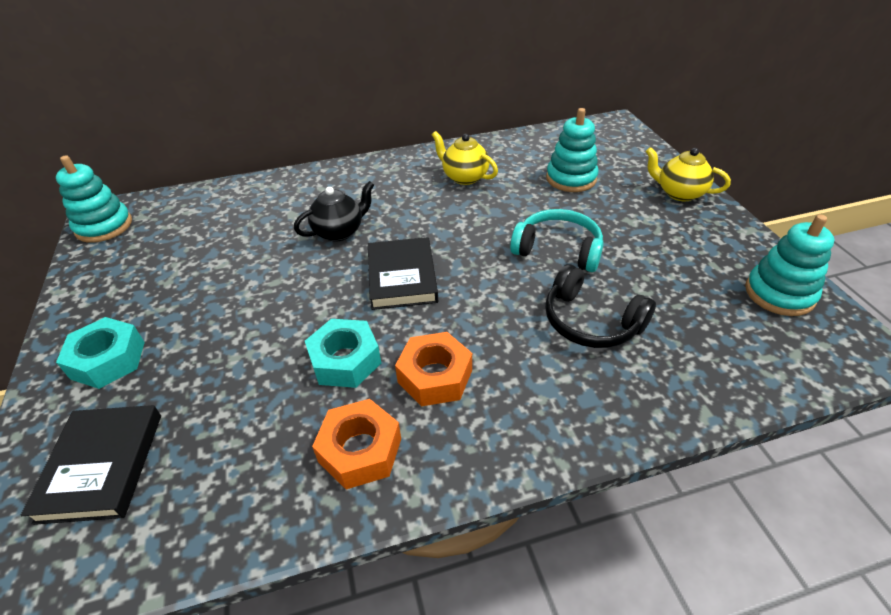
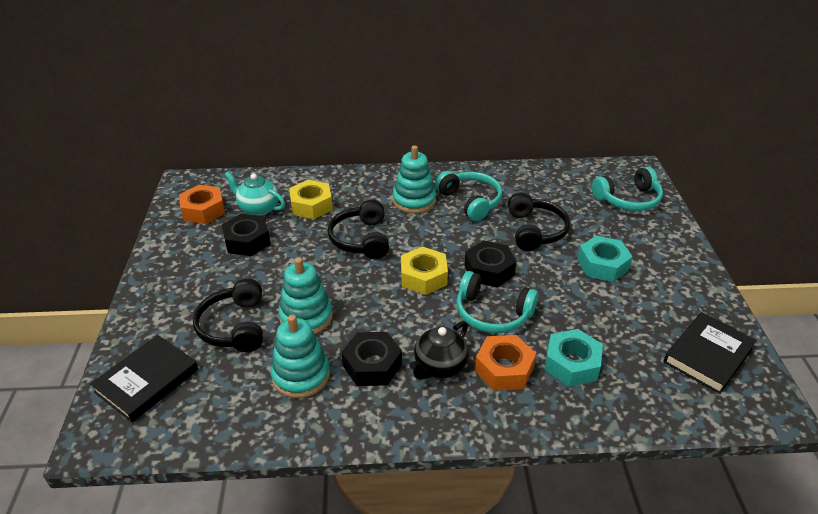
black headphones: [545,264,656,348] = 1 -> [193,279,263,352] [328,200,389,259] [508,193,570,251] = 3
black nut: none = 0 -> [222,214,271,256] [341,332,402,386] [465,240,516,287] = 3
turquoise headphones: [510,209,604,272] = 1 -> [435,171,502,221] [456,271,538,333] [592,167,663,211] = 3
turquoise teapot: none = 0 -> [224,171,285,216] = 1
yellow nut: none = 0 -> [289,180,333,219] [401,246,448,295] = 2
yellow teapot: [432,131,498,185] [646,147,731,201] = 2 -> none = 0

